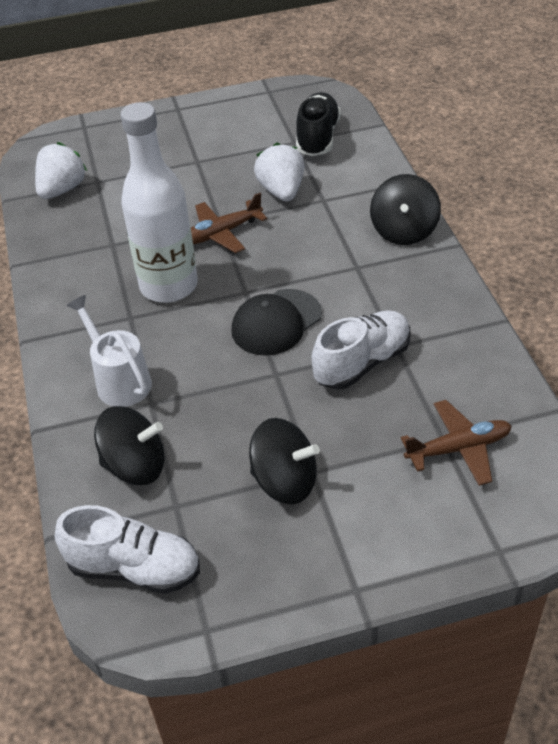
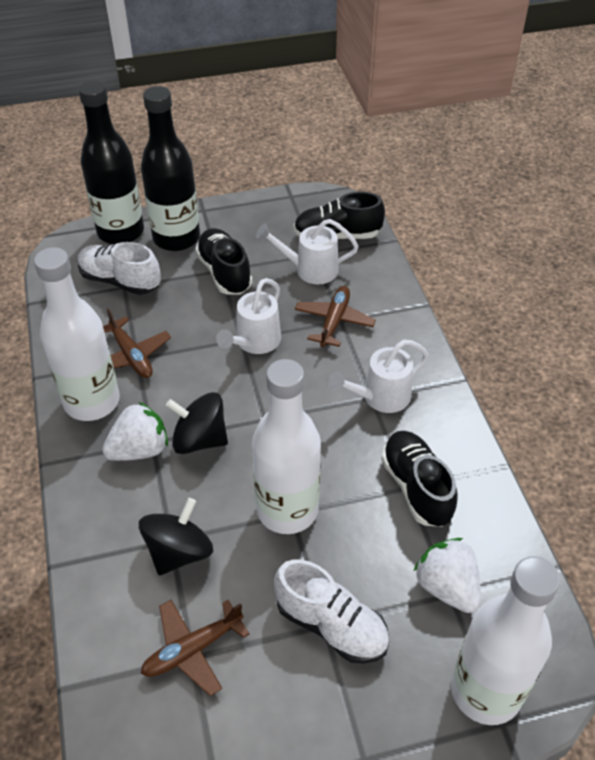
black bottle: none = 0 -> [78,80,144,244] [141,86,200,251] = 2
black cap: [231,289,322,356] = 1 -> none = 0
black shoe: [296,92,341,156] = 1 -> [195,228,252,295] [294,192,385,239] [381,431,458,527] = 3
black spinning top: [94,406,164,485] [249,418,320,504] [370,174,441,245] = 3 -> [139,498,213,575] [166,392,228,454] = 2
brown plane: [191,193,267,253] [401,400,512,486] = 2 -> [103,308,171,378] [141,600,249,696] [295,286,376,347] = 3
white bottle: [121,102,198,303] = 1 -> [34,247,120,421] [252,359,321,534] [451,556,560,725] = 3
white watering can: [66,295,152,407] = 1 -> [216,278,281,354] [256,219,358,284] [329,340,429,413] = 3

